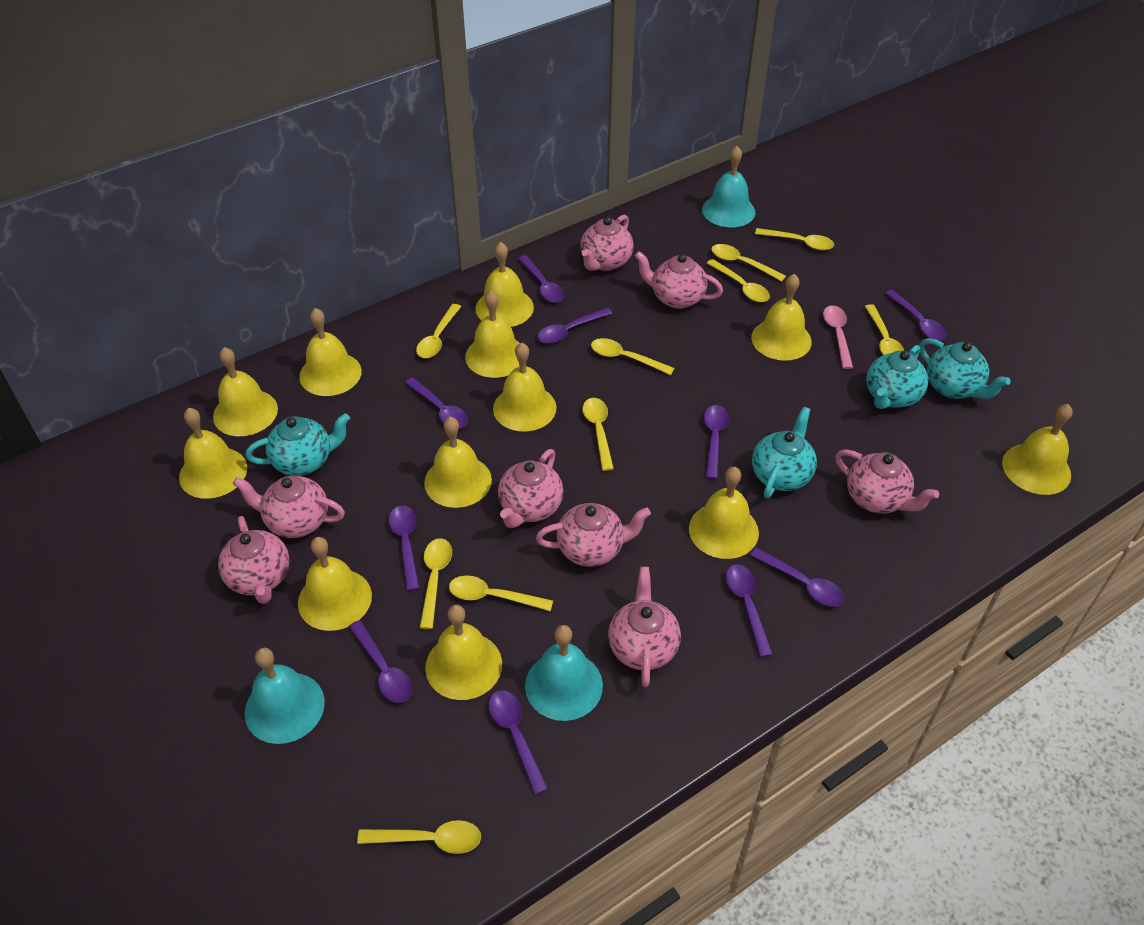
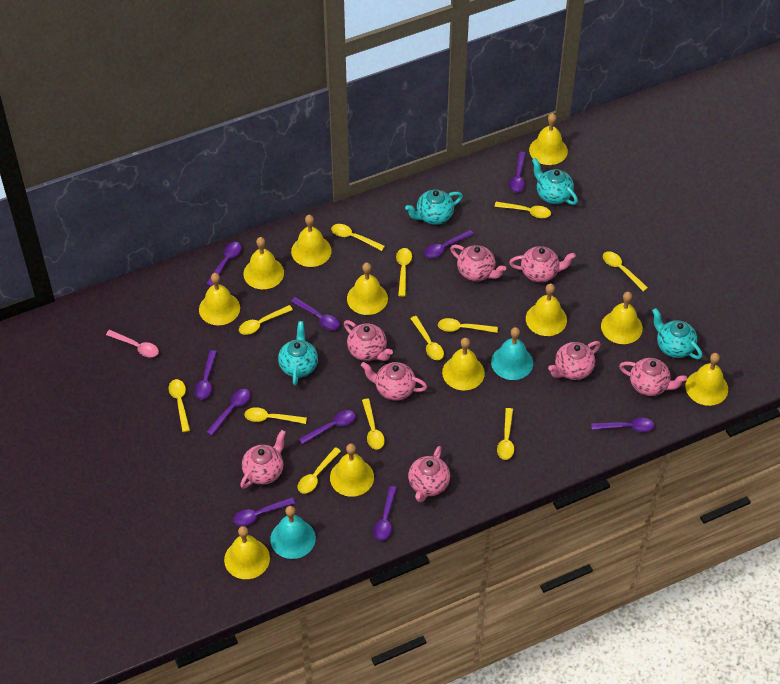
turquoise bell: [245,647,325,744] [525,625,603,721] [702,146,755,228] = 3 -> [270,506,316,559] [491,327,533,380] = 2
yellow bell: [179,408,247,499] [213,347,278,436] [298,537,372,631] [299,308,362,396] [424,417,492,508] [425,605,502,700] [465,291,520,378] [475,242,534,327] [493,342,556,432] [689,467,759,559] [751,274,812,361] [1002,404,1073,495] = 12 -> [199,273,240,325] [224,526,270,579] [244,237,284,289] [291,215,332,267] [330,443,374,497] [347,262,388,315] [442,338,485,390] [526,284,567,336] [529,113,568,165] [601,292,643,344] [686,353,728,406] = 11
yellow spoon: [357,820,481,854] [416,304,461,358] [420,538,452,629] [449,575,553,611] [582,398,614,471] [591,338,674,375] [706,259,770,302] [711,244,786,282] [755,228,834,250] [864,304,904,355] = 10 -> [168,379,190,432] [239,305,293,335] [244,407,307,424] [298,447,341,493] [331,224,385,251] [362,399,385,449] [396,248,412,297] [410,316,444,360] [438,318,498,333] [494,202,551,218] [497,408,514,460] [603,251,648,292] = 12

